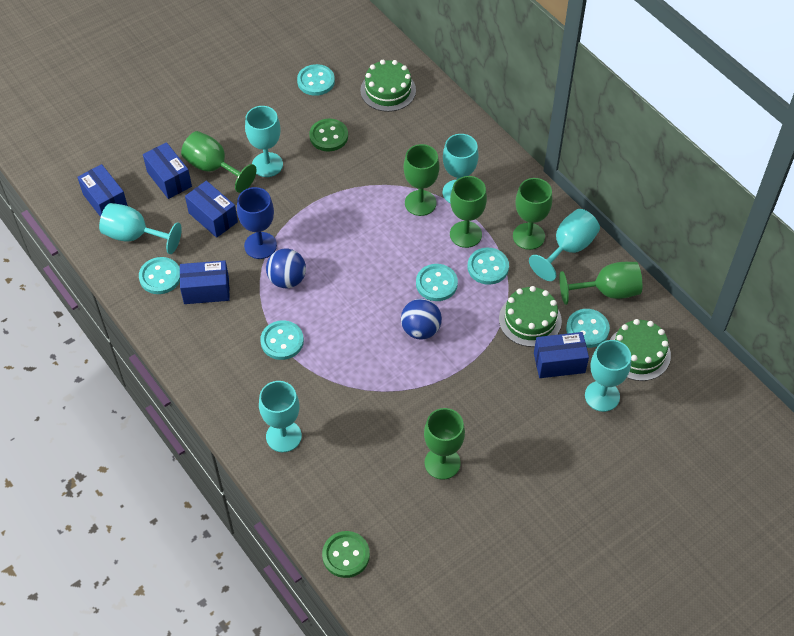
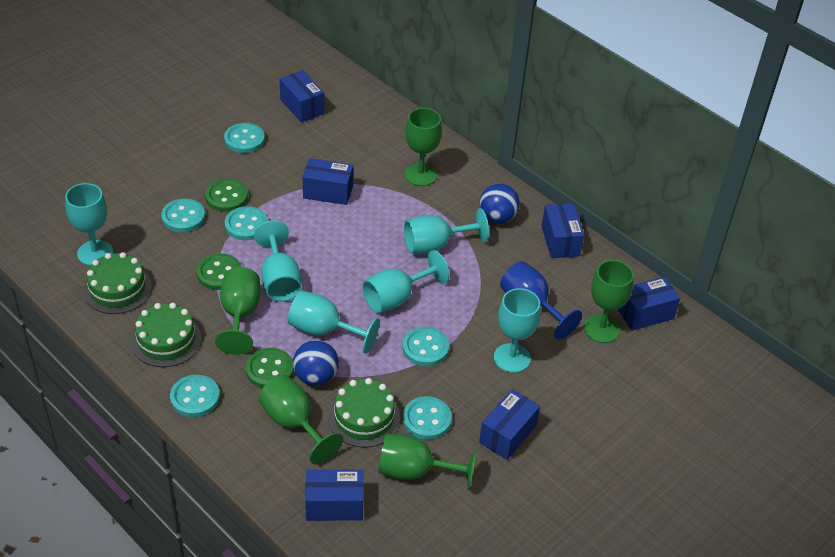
blue box: [77,164,128,217] [143,142,192,199] [180,260,230,304] [185,181,238,238] [534,332,589,378] = 5 -> [280,70,325,123] [303,158,353,205] [305,470,364,521] [479,389,540,460] [542,203,584,258] [618,277,680,331] = 6
green button: [309,119,348,151] [322,531,370,578] = 2 -> [197,253,241,290] [205,179,248,212] [246,348,294,388] = 3
green goblet: [181,131,257,193] [404,144,439,216] [424,408,465,480] [450,176,487,248] [513,178,552,250] [559,262,642,305] = 6 -> [215,267,261,355] [259,375,343,464] [379,433,477,490] [405,108,442,186] [584,260,634,343] = 5

